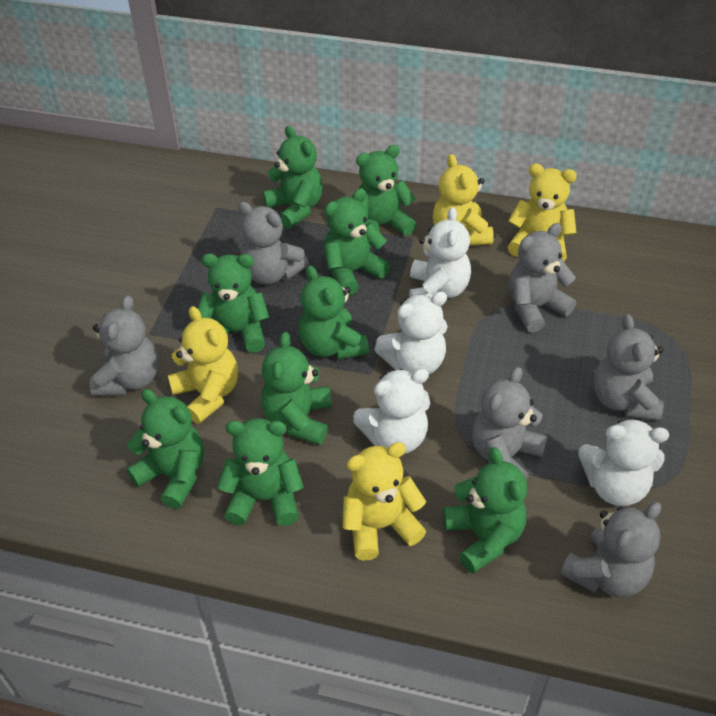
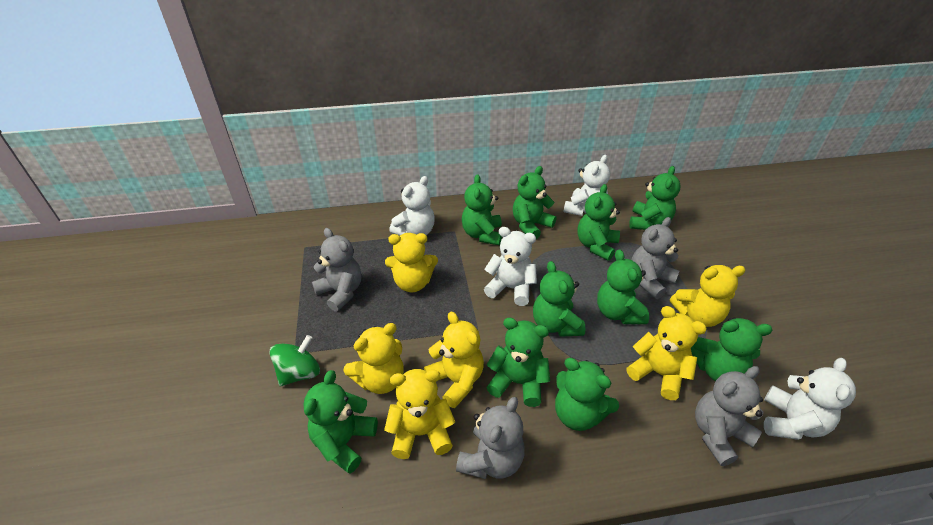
green spinning top: none = 0 -> [269,335,320,386] = 1
green teddy bear: [127,389,204,509] [197,253,269,353] [217,418,304,526] [261,332,332,445] [263,125,323,229] [299,266,369,360] [324,188,390,295] [356,145,417,246] [443,447,527,574] = 9 -> [304,370,378,474] [461,174,502,245] [486,318,550,407] [513,166,557,239] [533,261,585,337] [555,358,619,431] [577,184,620,261] [597,249,649,324] [629,166,681,230] [691,318,772,381] = 10
grey teddy bear: [90,295,159,396] [238,202,309,285] [472,367,547,480] [509,223,576,333] [560,502,661,597] [594,314,663,421] = 6 -> [312,228,362,312] [456,397,525,479] [632,217,679,299] [695,366,763,466] = 4
yellow teddy bear: [168,306,238,424] [343,442,426,561] [433,154,494,246] [508,164,577,261] = 4 -> [344,323,404,394] [384,369,455,459] [385,233,438,292] [424,312,484,408] [627,306,707,400] [670,265,745,327] = 6

